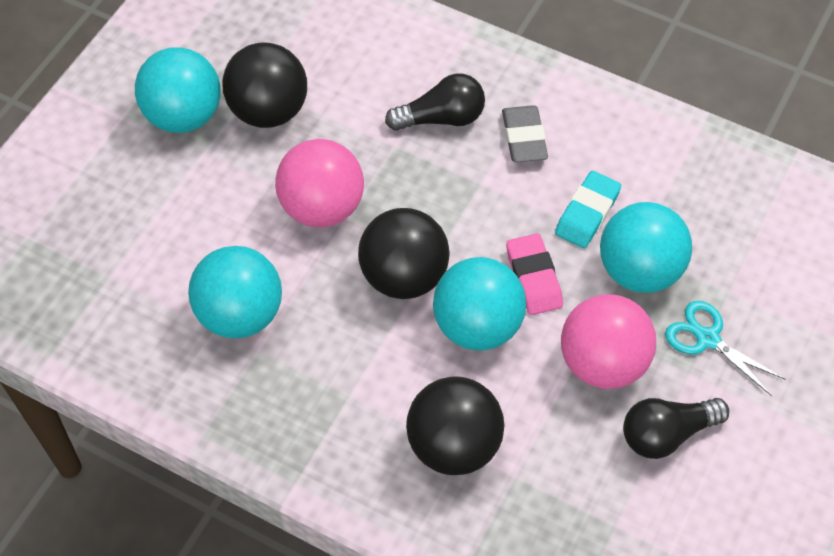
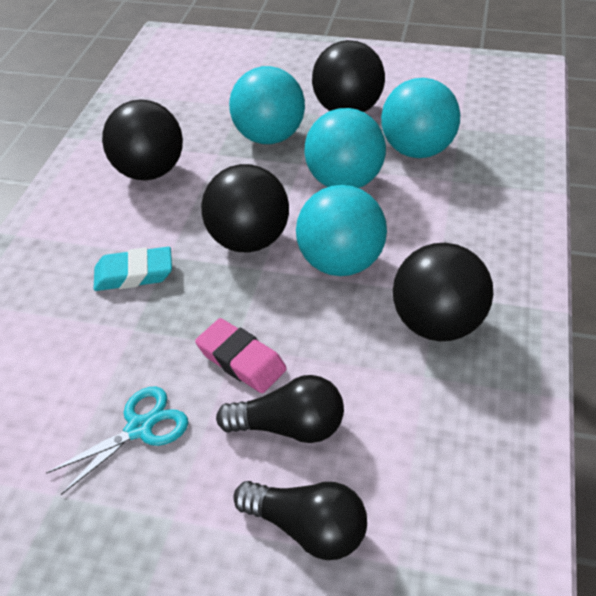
black ball: [222,42,307,128] [358,208,450,299] [406,376,504,475] = 3 -> [102,99,183,180] [201,164,289,253] [312,40,385,112] [393,243,493,341] = 4
grey eraser: [502,105,548,163] = 1 -> none = 0
pink ball: [275,139,364,228] [561,294,656,389] = 2 -> none = 0

